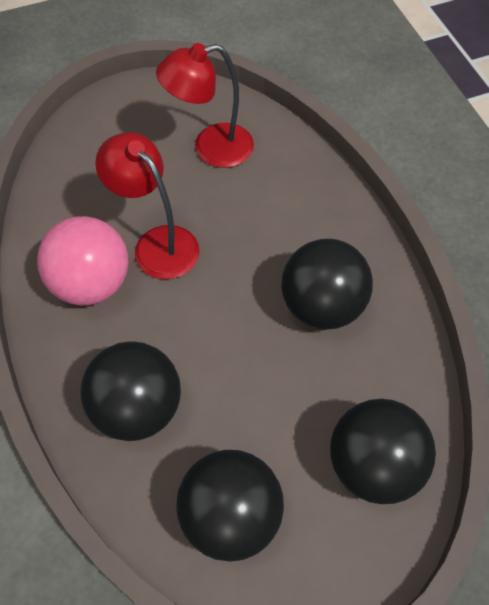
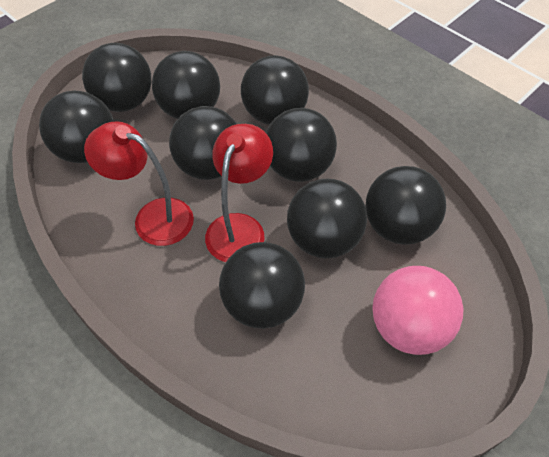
black ball: [80,341,181,441] [176,450,284,562] [281,239,373,330] [330,399,436,504] = 4 -> [39,91,114,163] [82,43,151,112] [152,51,220,119] [169,106,237,180] [219,242,305,329] [241,55,309,125] [266,108,337,182] [287,179,367,258] [366,166,446,245] = 9

